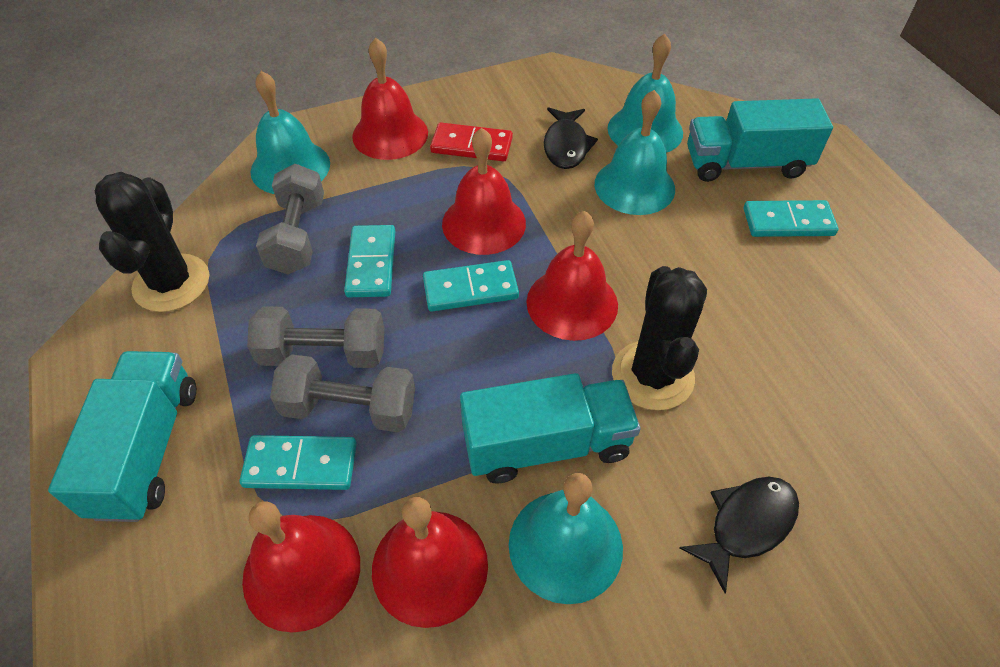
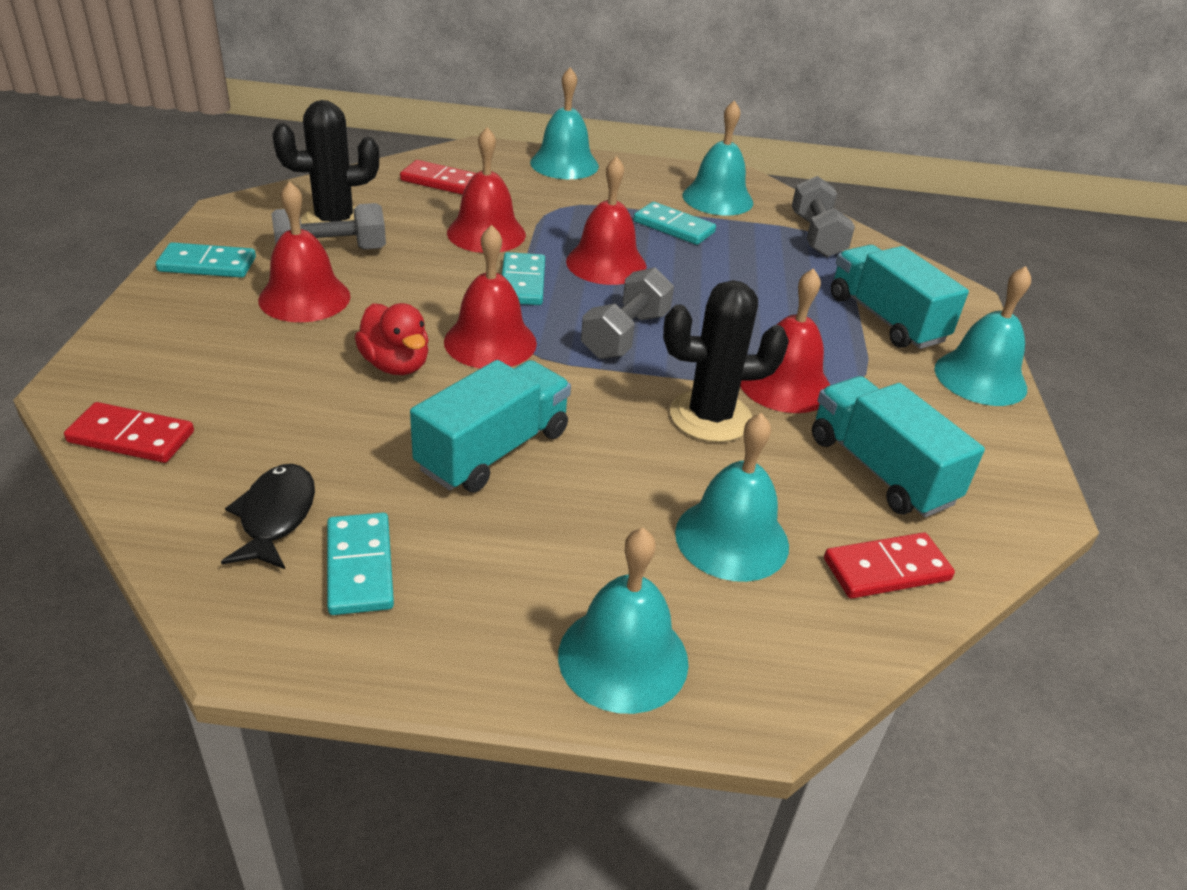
black fish: [544,107,598,169] [679,477,799,594] = 2 -> [221,464,315,569] = 1
red domino: [430,122,513,161] = 1 -> [64,402,194,463] [400,160,476,195] [824,532,955,599] = 3
red duck: none = 0 -> [355,303,429,375] = 1
turquoise bell: [250,71,330,194] [509,473,623,604] [595,90,675,215] [608,34,683,153] = 4 -> [530,67,599,179] [558,528,689,714] [675,413,789,582] [683,100,753,215] [935,266,1031,406] = 5

